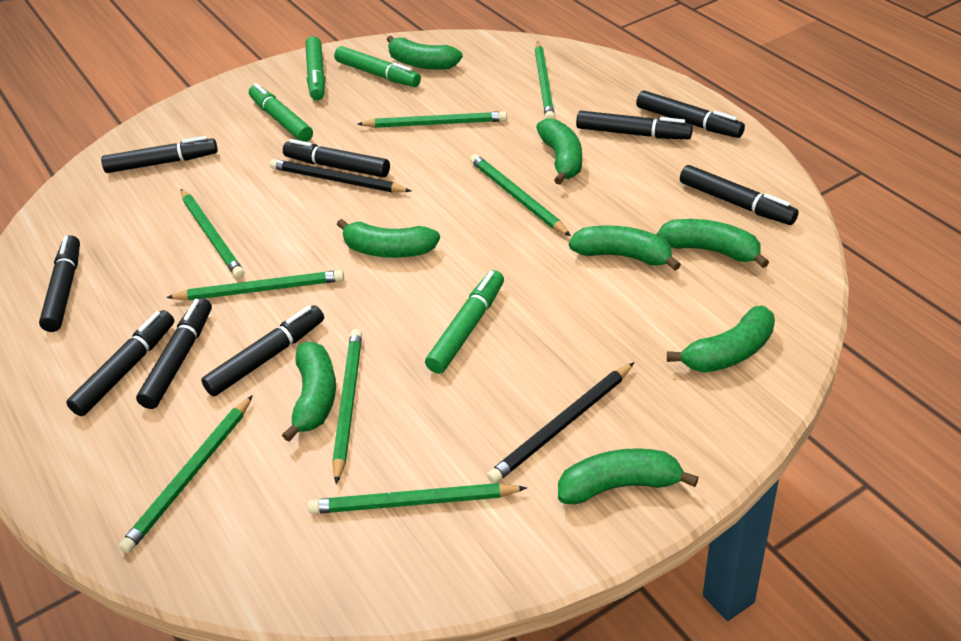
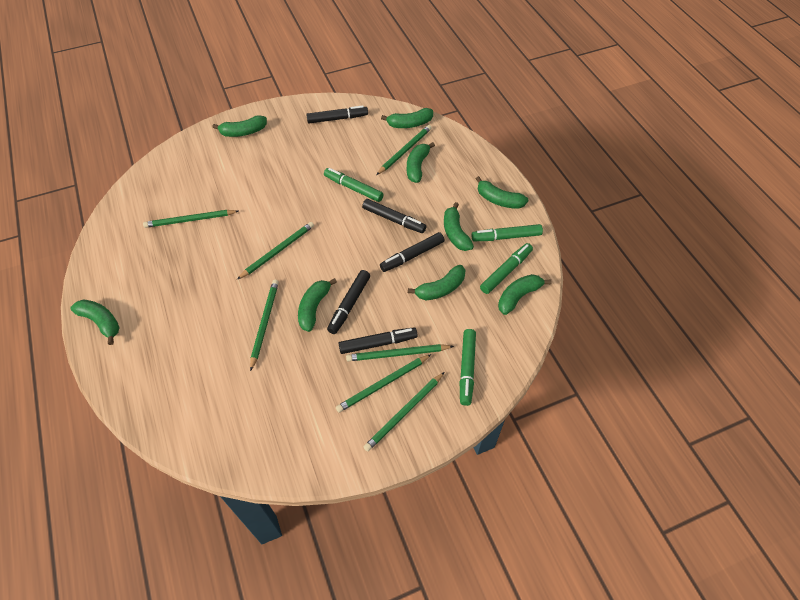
black marker: [39,235,80,332] [66,310,174,416] [101,136,218,173] [136,298,212,409] [201,305,324,396] [283,139,390,177] [576,111,693,139] [636,90,745,138] [680,165,798,225] = 9 -> [306,105,368,123] [327,270,370,334] [338,327,418,354] [362,199,426,233] [380,232,445,272] = 5
black pencil: [270,159,411,193] [487,362,634,483] = 2 -> none = 0
green banana: [282,342,336,442] [337,219,440,258] [387,36,463,70] [536,118,582,185] [558,448,699,504] [569,226,681,271] [657,219,769,268] [667,306,775,373] = 8 -> [70,299,120,345] [213,115,267,137] [298,278,337,332] [381,108,433,128] [407,142,435,183] [408,265,465,300] [444,202,474,251] [476,176,528,209] [498,274,552,315] = 9
green pencil: [119,395,253,553] [166,270,344,300] [181,189,245,279] [308,483,527,514] [332,329,362,484] [358,111,507,128] [470,154,571,236] [535,41,555,119] = 8 -> [143,210,238,228] [237,222,314,279] [250,280,279,371] [336,354,431,413] [346,344,454,361] [364,372,444,452] [376,125,432,175] = 7

